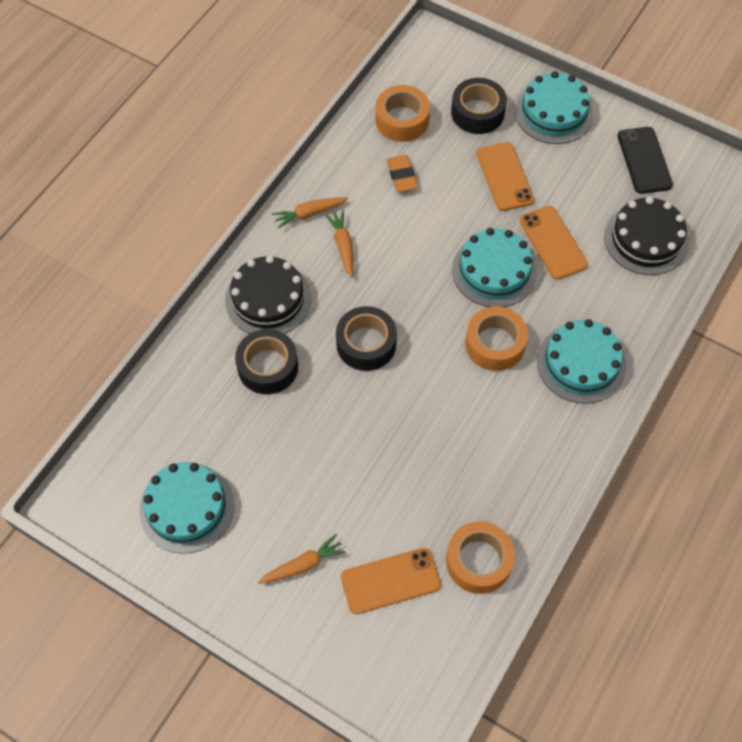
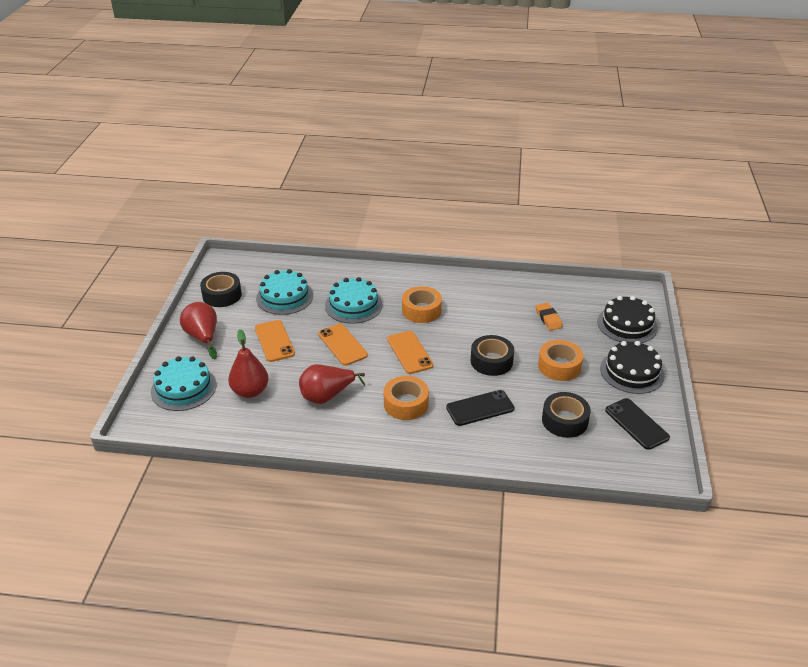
black phone: [617,127,673,194] = 1 -> [446,390,514,426] [605,398,670,450] = 2
orange carrot: [258,534,346,584] [272,197,348,229] [325,210,353,278] = 3 -> none = 0
red pear: none = 0 -> [180,302,217,359] [228,329,269,398] [299,364,365,404] = 3
turquoise cake: [139,462,234,554] [452,228,537,307] [515,71,593,144] [537,319,626,404] = 4 -> [151,356,216,411] [256,269,313,315] [325,277,383,324] = 3

